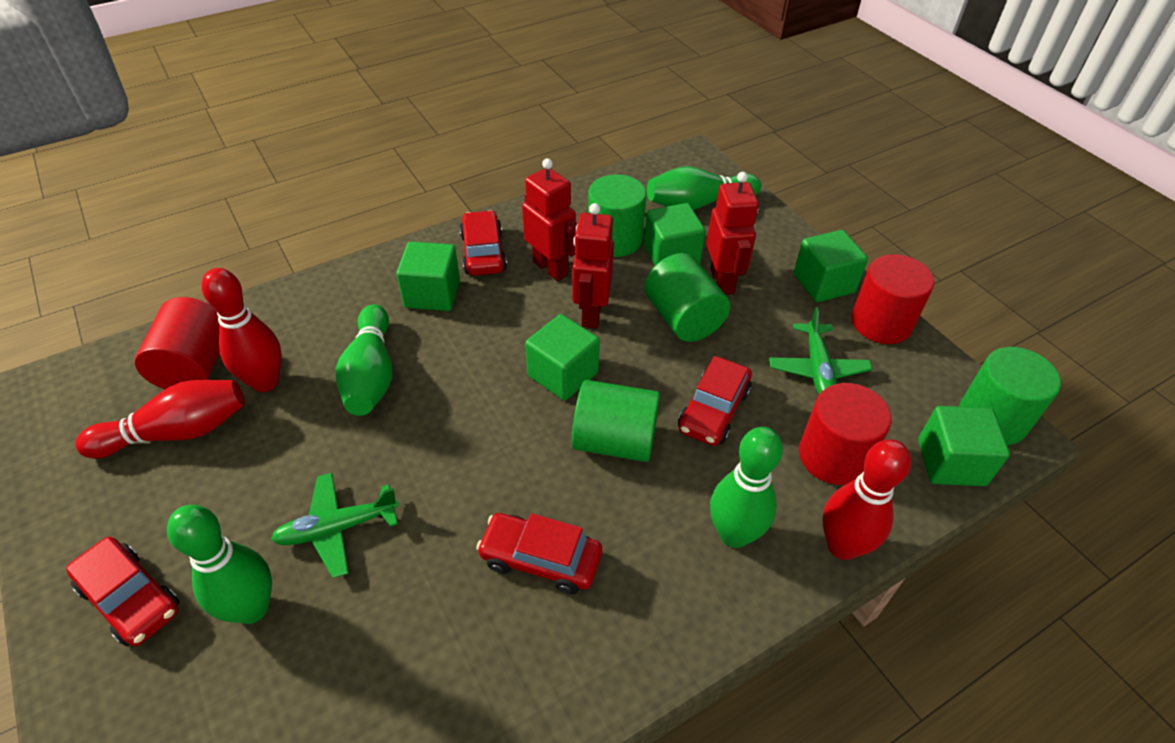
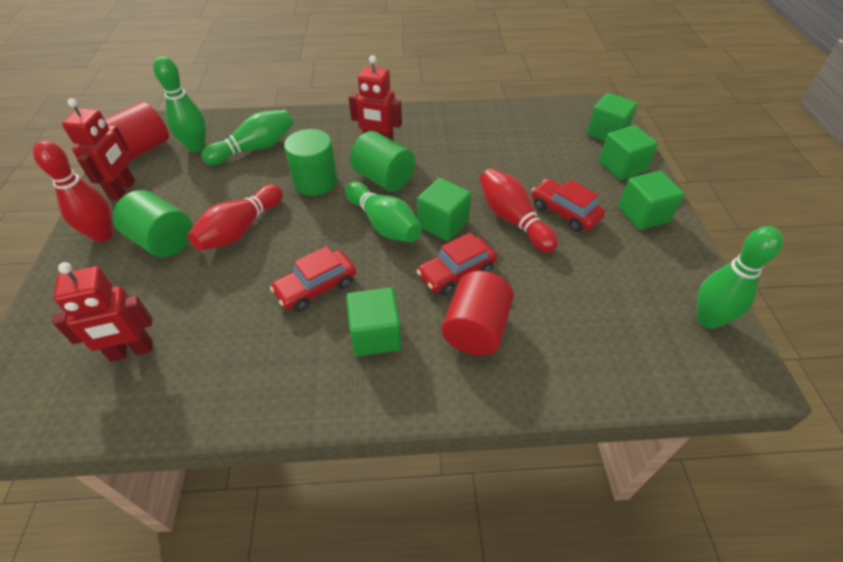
green cylinder: [572,380,660,462] [588,174,646,257] [645,253,730,342] [959,347,1061,445] = 4 -> [113,190,192,257] [284,129,337,196] [350,131,415,192] = 3
green plane: [271,473,399,578] [769,307,872,394] = 2 -> none = 0
red car: [66,537,180,646] [460,210,507,276] [476,513,602,594] [678,356,752,446] = 4 -> [270,246,356,312] [416,232,497,295] [531,179,605,232] = 3
red cylinder: [135,297,220,389] [799,383,891,485] [851,254,934,344] = 3 -> [105,102,169,160] [441,271,514,356] = 2

